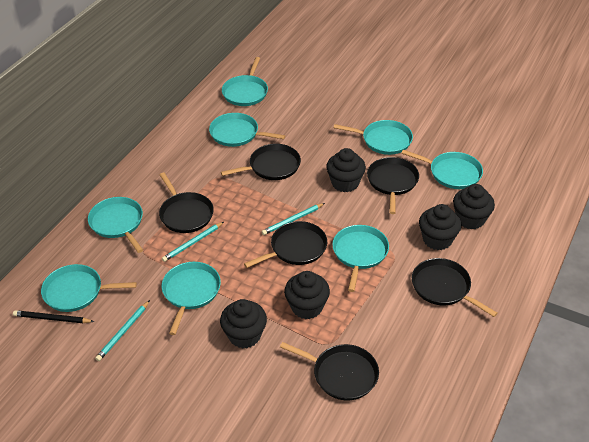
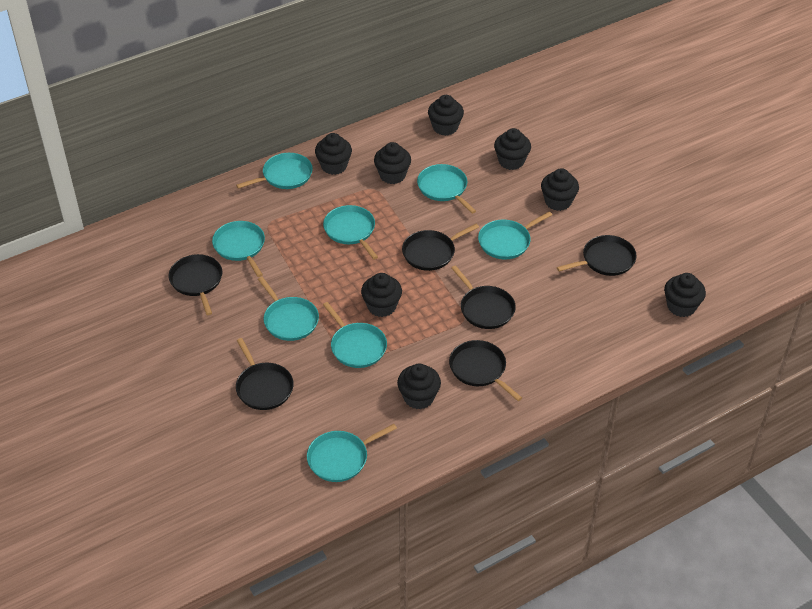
black cupcake: [220,299,267,349] [284,271,330,319] [326,148,366,192] [419,204,462,250] [453,184,495,230] = 5 -> [315,133,352,175] [361,273,402,317] [374,142,411,184] [397,363,441,410] [428,95,464,136] [494,128,531,170] [541,168,579,211] [664,273,706,317] = 8
black pencil: [13,310,94,323] = 1 -> none = 0
turquoise pencil: [95,300,150,361] [162,222,224,262] [262,203,325,235] = 3 -> none = 0

